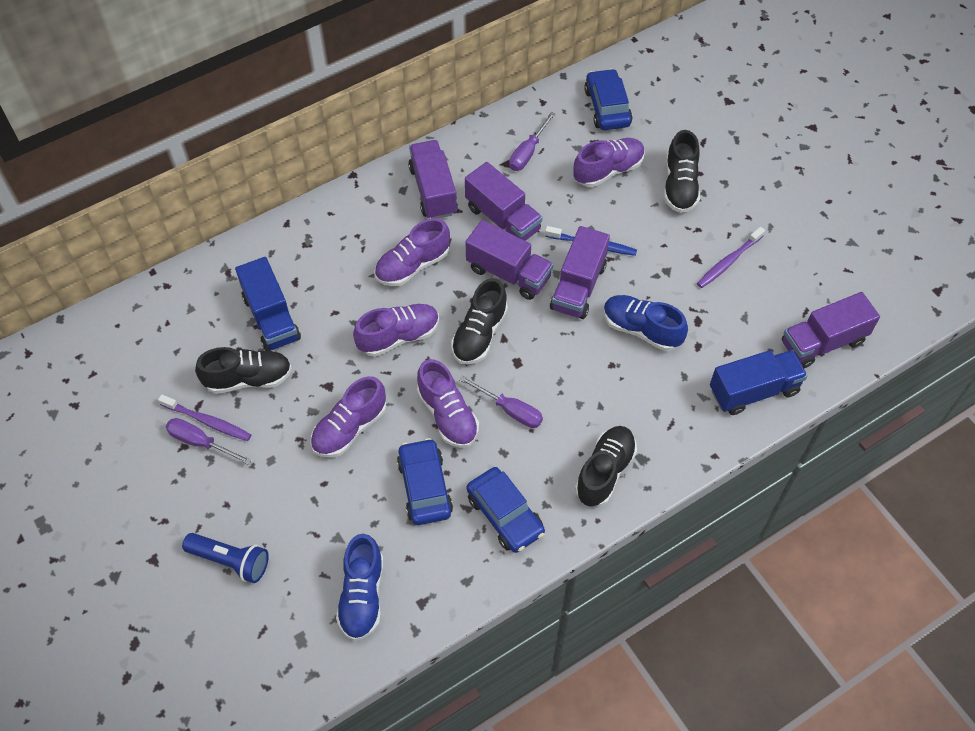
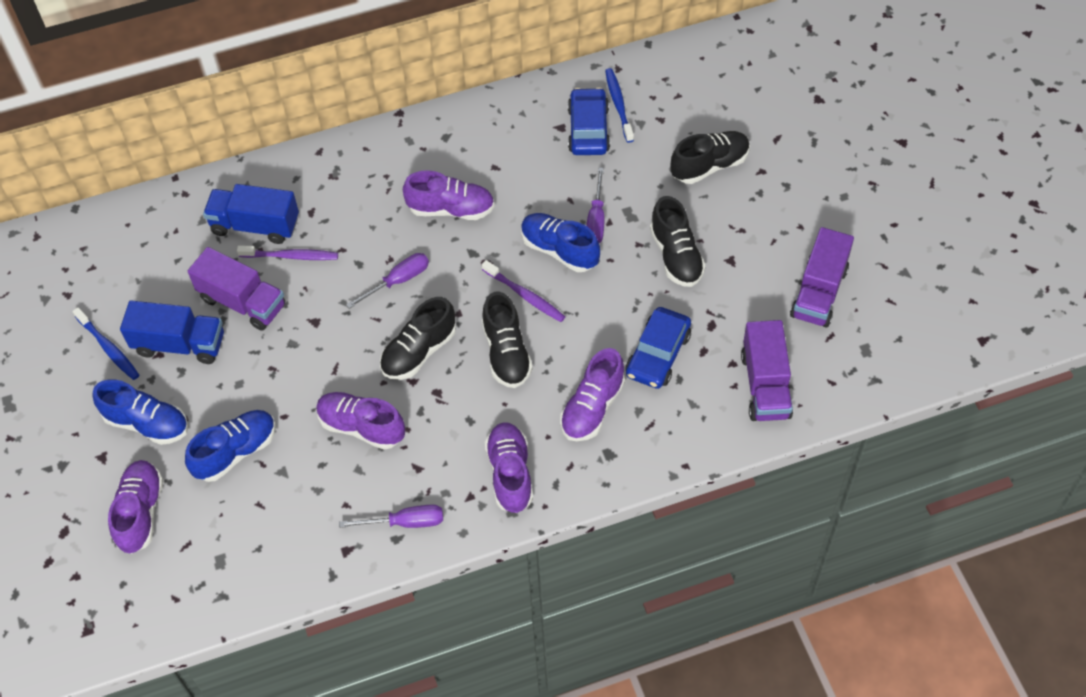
blue car: [397,438,453,525] [466,467,545,553] [584,69,632,130] = 3 -> [568,87,610,155] [626,307,691,389] = 2
blue flashlight: [182,533,269,583] = 1 -> none = 0
blue shoe: [336,534,383,641] [603,295,688,351] = 2 -> [93,380,188,445] [185,410,276,482] [521,213,600,272] = 3
blue toothbrush: [545,226,637,256] = 1 -> [72,307,139,380] [605,68,634,143] = 2
purple truck: [408,140,458,218] [465,162,543,241] [465,220,553,300] [550,226,610,319] [782,292,880,368] = 5 -> [188,247,285,331] [741,320,793,421] [790,227,854,327] = 3

